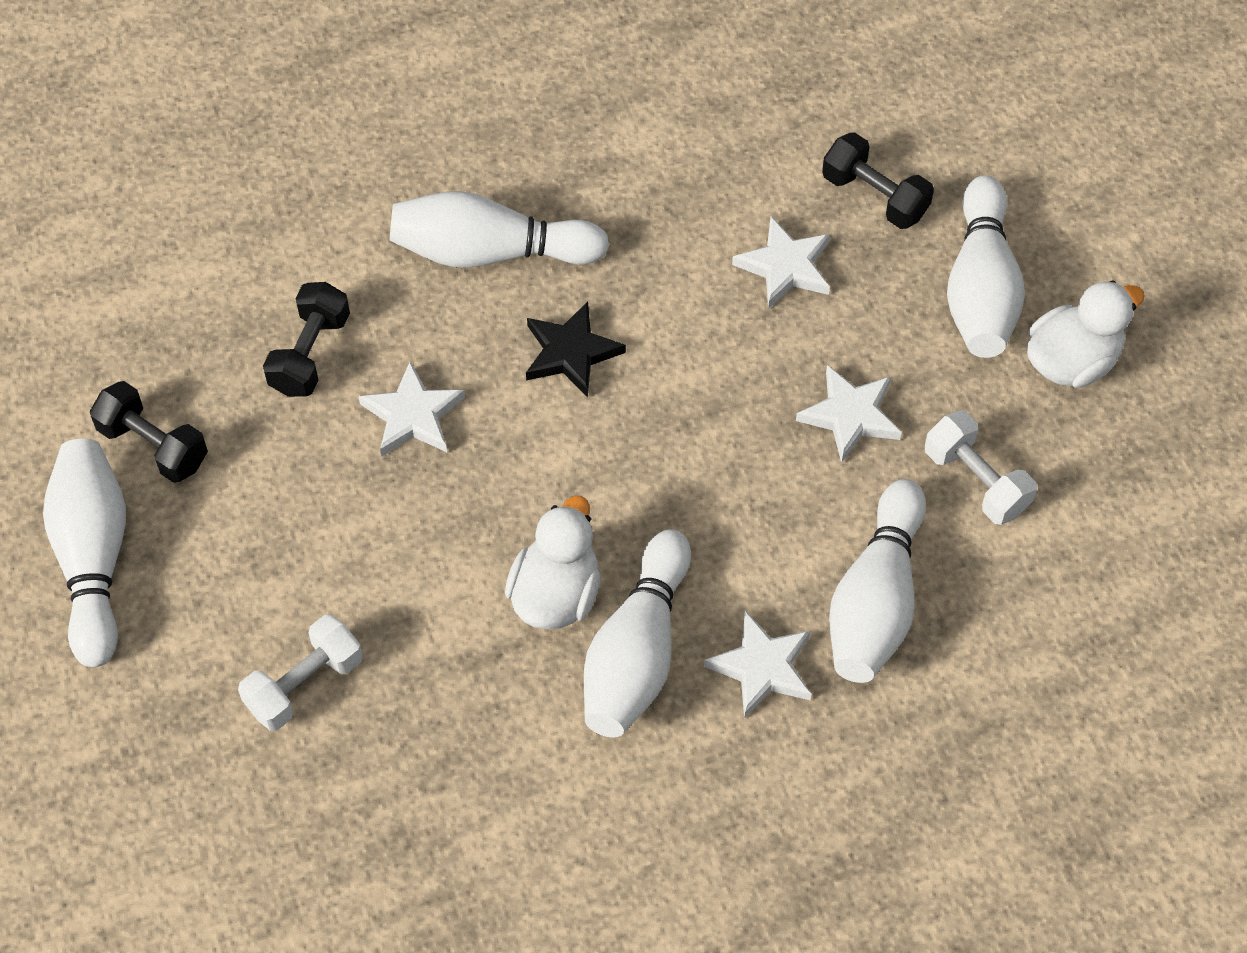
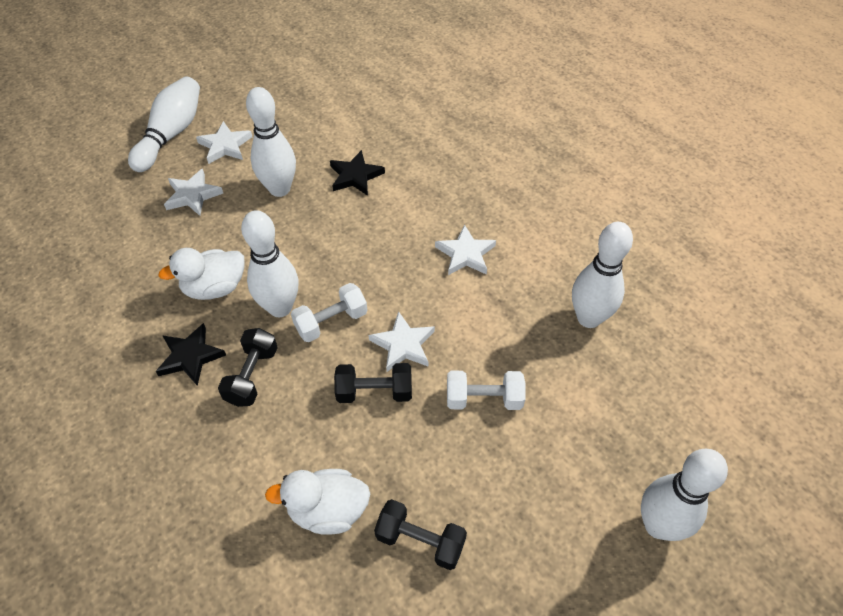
black star: [526,302,626,397] = 1 -> [155,323,226,386] [330,150,385,196] = 2

